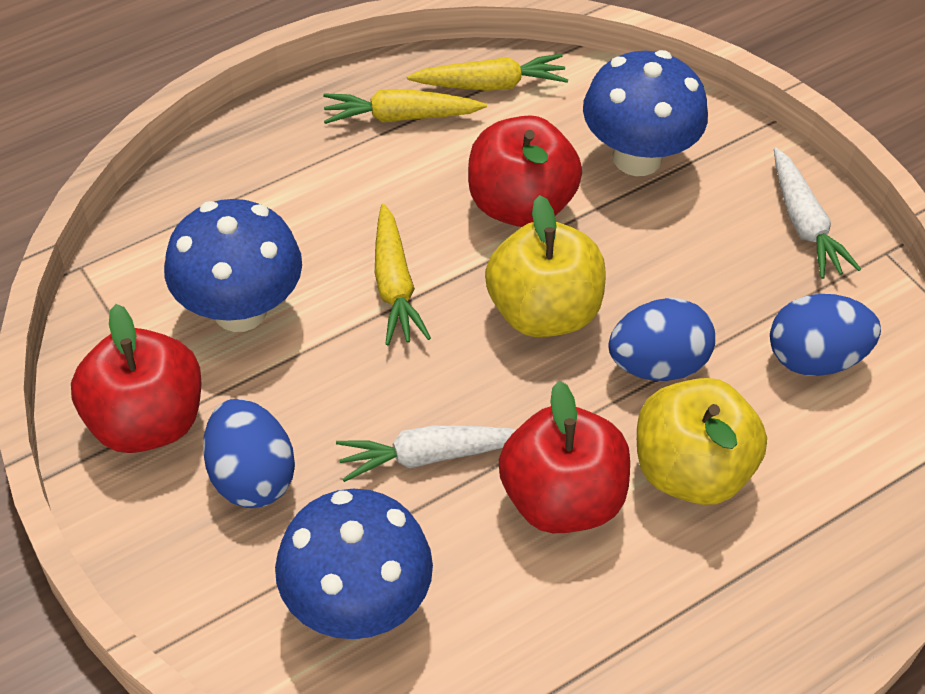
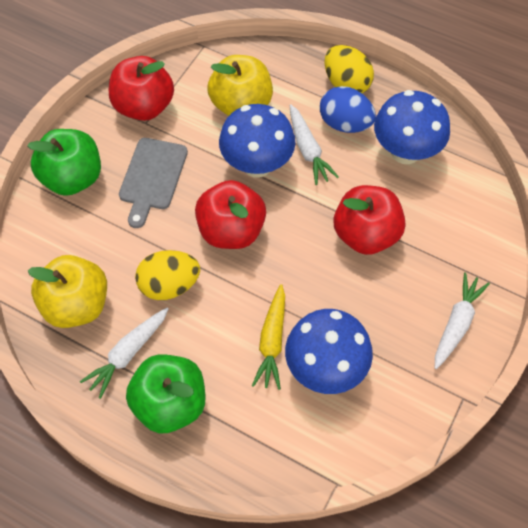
blue egg: [203,399,295,508] [608,298,715,381] [770,294,881,376] = 3 -> [320,86,376,133] = 1
green apple: none = 0 -> [27,129,101,196] [126,354,205,433] = 2
grey cutting board: none = 0 -> [119,138,188,228] = 1
white carrot: [336,426,517,482] [774,148,861,279] = 2 -> [80,308,168,399] [290,104,339,185] [435,272,490,369] = 3
yellow carrot: [323,89,487,124] [375,204,431,345] [407,54,568,91] = 3 -> [252,284,285,390] = 1
yellow egg: none = 0 -> [135,250,200,300] [324,45,374,93] = 2

